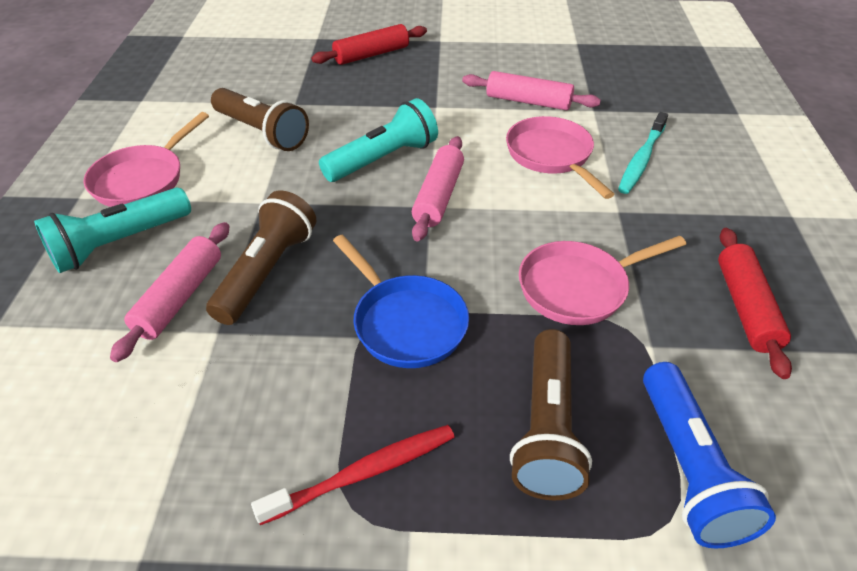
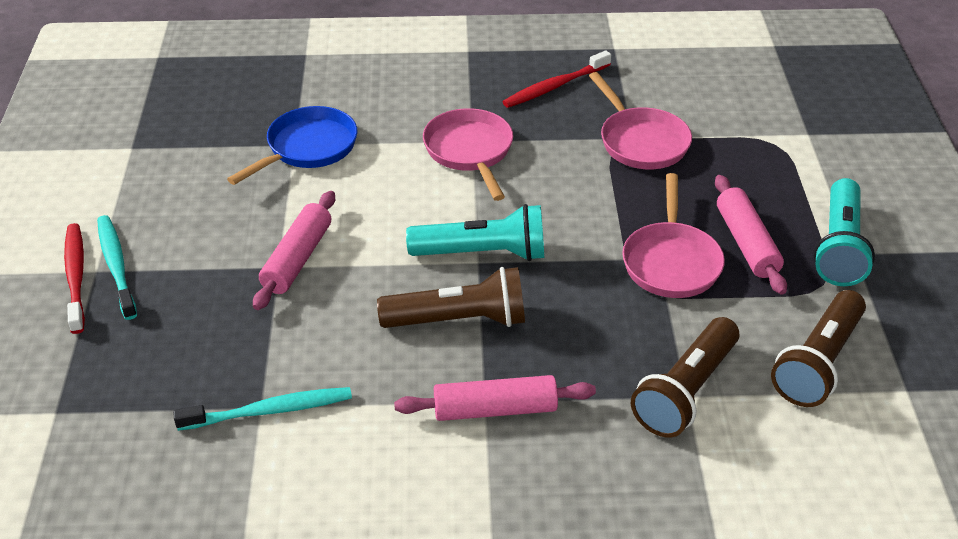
blue flashlight: [643,362,776,548] = 1 -> none = 0
red rolling pin: [312,24,427,65] [718,228,792,379] = 2 -> none = 0
red toothbrush: [251,425,455,525] = 1 -> [64,223,85,334] [502,50,611,108] = 2
turquoise toothbrush: [618,112,668,194] = 1 -> [97,215,137,320] [173,387,352,431] = 2

